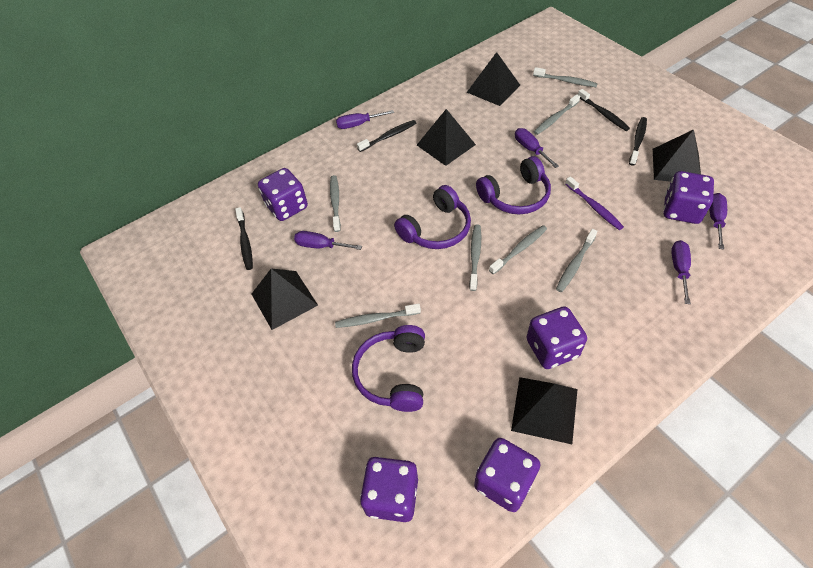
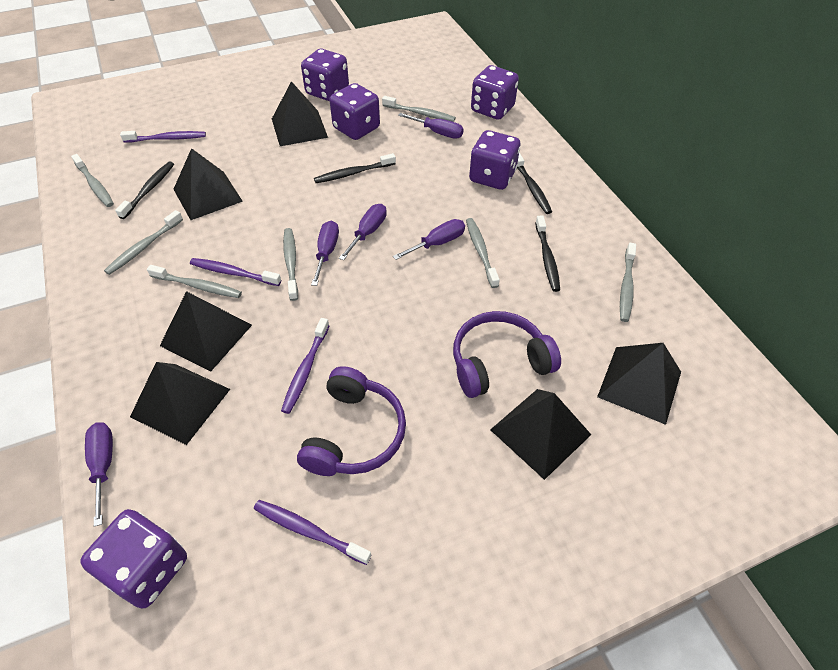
black pyramid: [252,268,318,330] [417,109,476,166] [467,52,520,106] [511,377,578,444] [653,129,701,182] = 5 -> [130,362,230,445] [160,291,252,372] [173,148,243,220] [272,81,328,146] [490,389,591,480] [597,343,681,425] = 6
purple headphones: [352,325,425,412] [394,185,471,249] [476,156,551,214] = 3 -> [297,366,406,476] [453,311,561,398] = 2
purple toothbrush: [565,176,624,230] = 1 -> [120,131,206,143] [190,258,281,286] [254,500,371,565] [281,318,329,414] = 4

